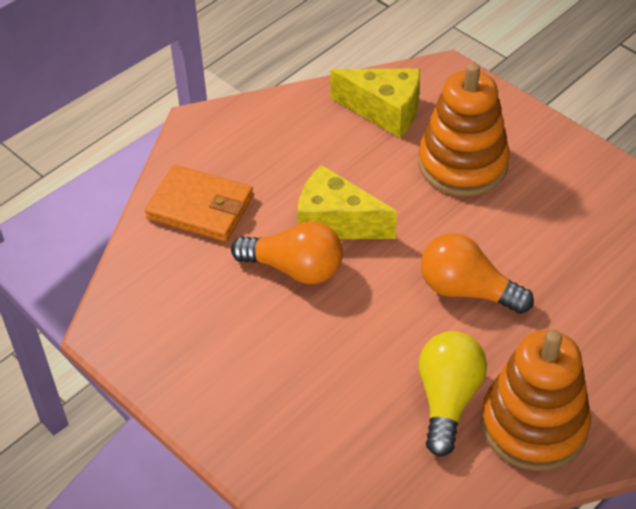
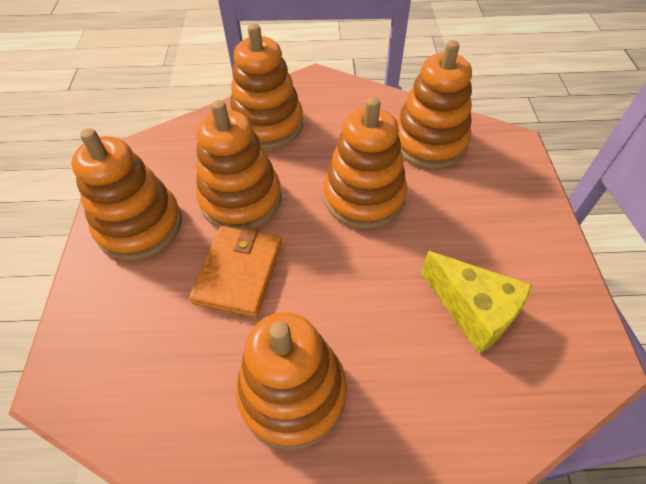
orange light bulb: [231,221,343,284] [421,233,534,314] = 2 -> none = 0
orange stacking toy: [418,62,510,196] [481,330,591,471] = 2 -> [71,128,182,260] [196,100,282,229] [230,23,303,149] [236,312,347,450] [323,97,407,229] [397,40,472,169] = 6
yellow cheese: [297,165,397,239] [330,69,420,138] = 2 -> [421,251,532,354] = 1
yellow light bulb: [419,331,487,457] = 1 -> none = 0

